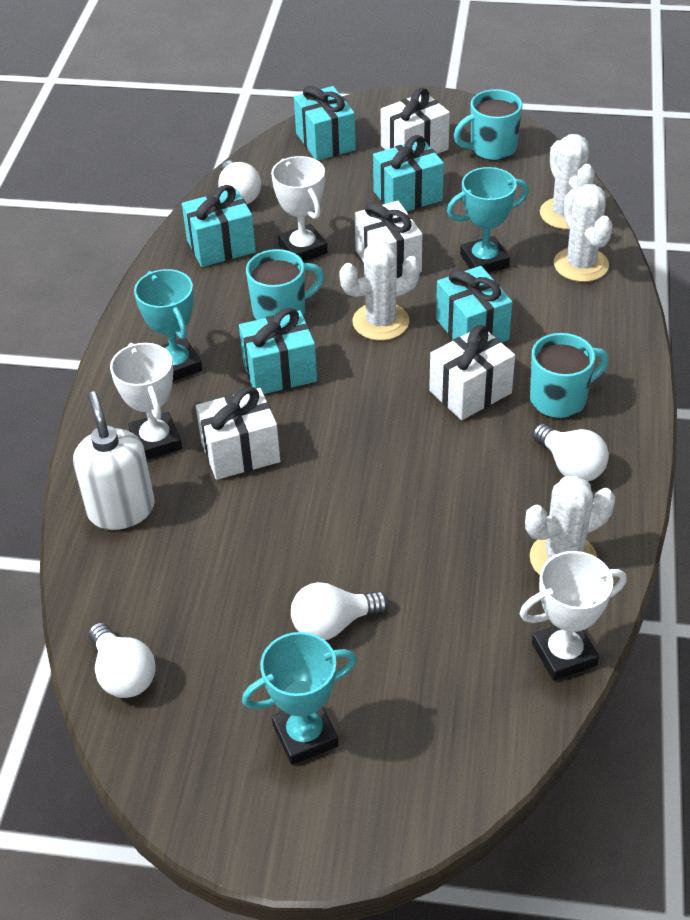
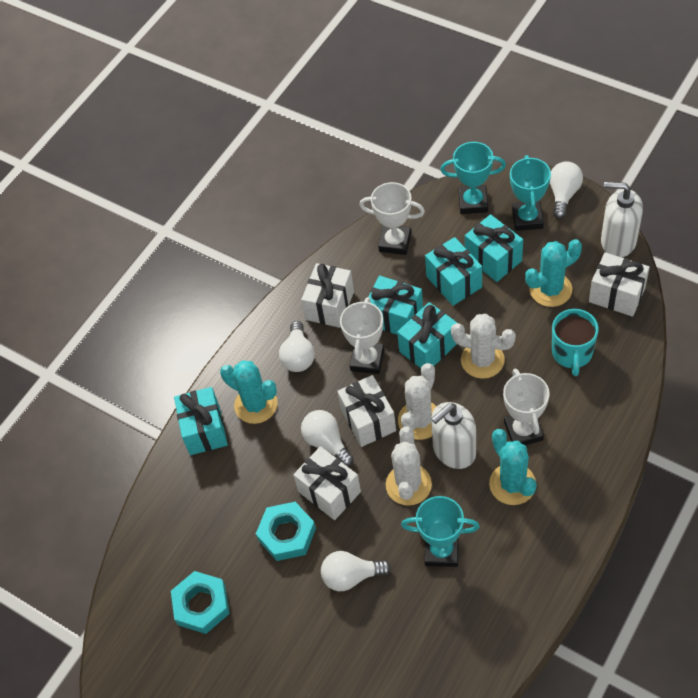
turquoise cactus: none = 0 -> [220,360,278,424] [489,429,537,505] [525,239,582,307] = 3
turquoise mug: [246,249,324,320] [454,89,523,161] [530,333,609,419] = 3 -> [552,309,599,376] = 1
turquoise nut: none = 0 -> [171,571,230,634] [256,502,316,561] = 2
white cactus: [339,241,420,341] [525,475,615,575] [540,134,595,230] [554,184,613,282] = 4 -> [386,427,432,506] [398,363,437,440] [451,314,516,379] = 3
white soap dispenser: [73,391,155,530] = 1 -> [431,402,476,469] [601,182,643,257] = 2

